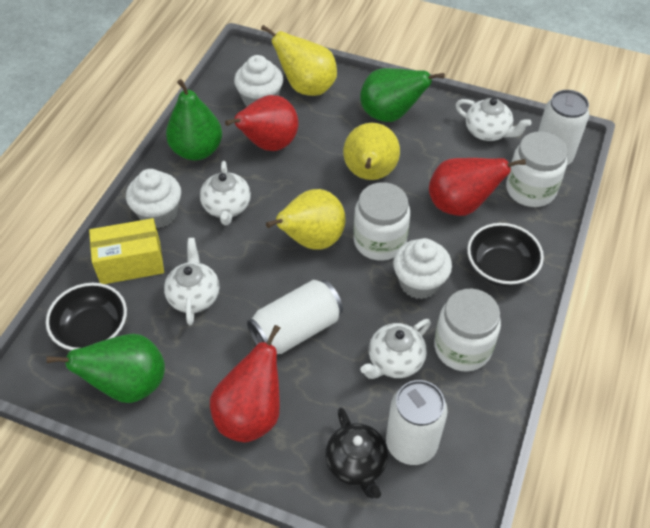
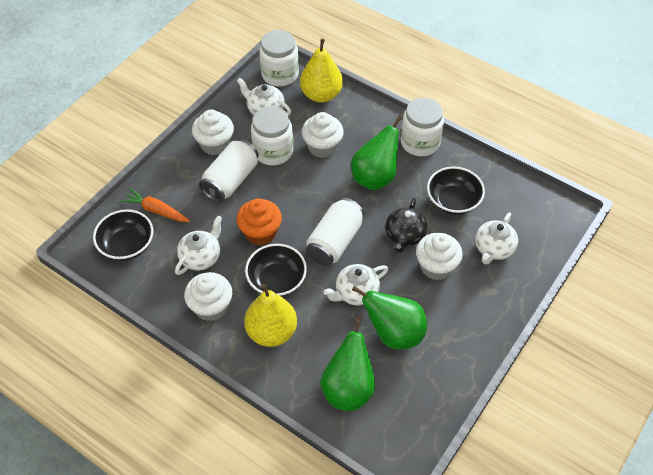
black bowl: [46,283,127,351] [467,223,544,287] = 2 -> [93,209,153,261] [245,244,307,297] [427,167,485,215] = 3
orange carrot: none = 0 -> [120,188,190,222] = 1
orange cupcake: none = 0 -> [237,198,282,245] = 1
red pear: [210,325,280,442] [225,95,298,151] [429,158,526,216] = 3 -> none = 0
white can: [247,280,343,354] [386,380,448,465] [538,90,589,165] = 3 -> [199,139,258,202] [306,198,364,266] = 2
white cupcake: [126,169,181,228] [234,55,283,107] [393,238,452,299] = 3 -> [184,272,232,321] [192,109,234,156] [302,112,344,158] [416,233,463,280] = 4
yellow box: [89,218,164,284] = 1 -> none = 0
yellow pear: [261,25,337,96] [266,189,346,249] [343,123,400,180] = 3 -> [244,284,297,347] [300,38,343,103] = 2

